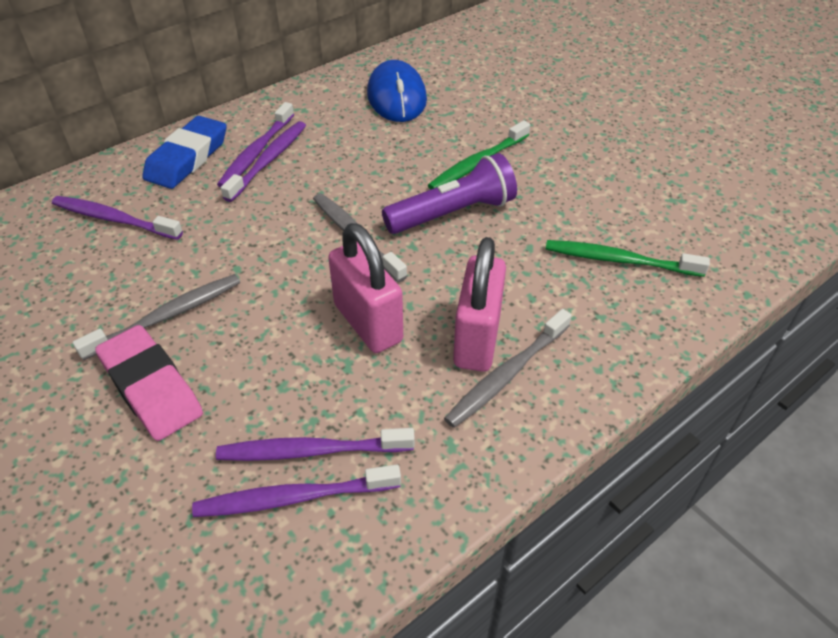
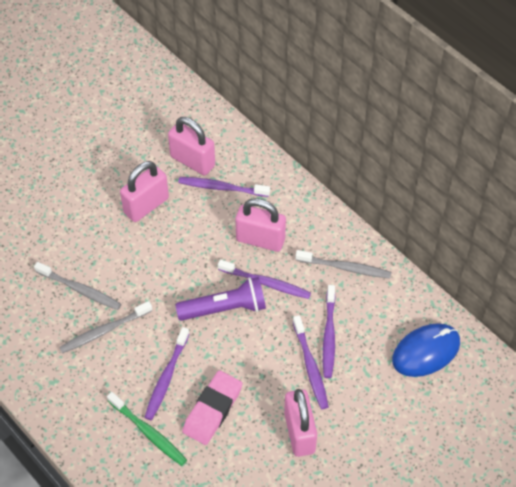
blue eraser: [142,116,227,189] = 1 -> none = 0
green toothbrush: [428,121,530,190] [546,240,710,277] = 2 -> [107,392,187,466] = 1
pink padlock: [328,223,403,353] [453,237,506,372] = 2 -> [120,161,169,222] [168,117,215,176] [236,198,286,252] [284,389,317,457] = 4

